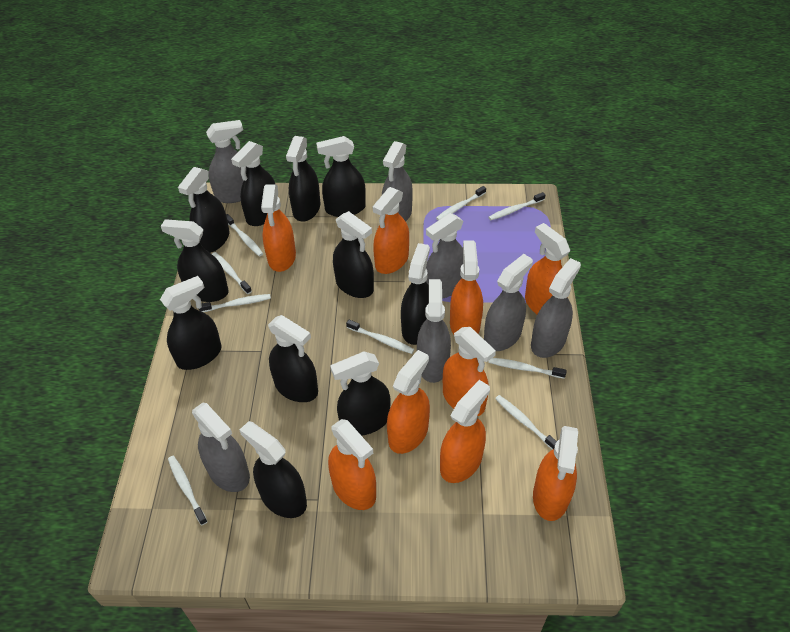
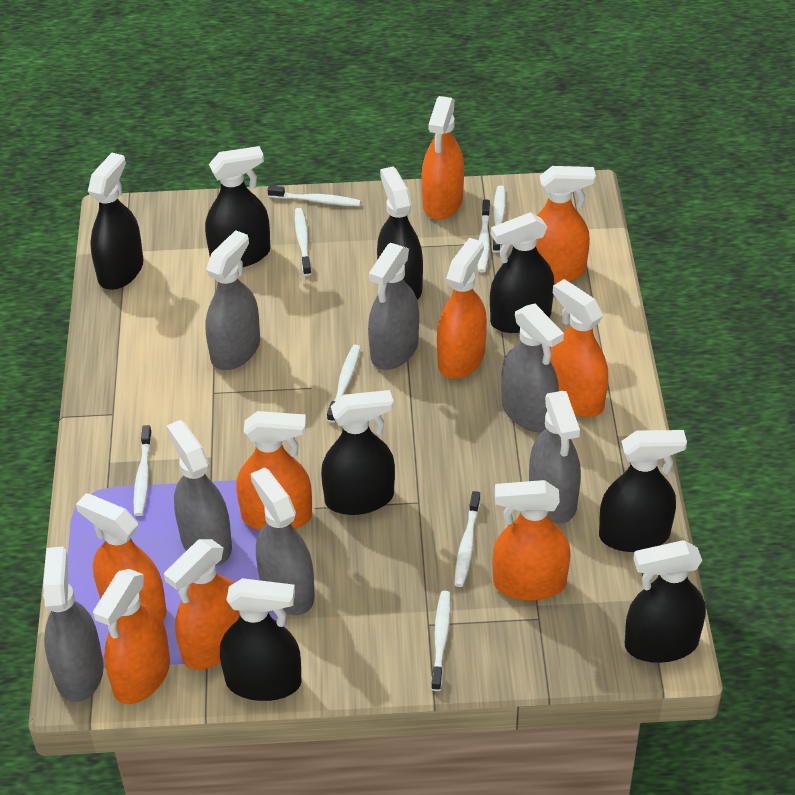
black spray bottle: [160,276,221,370] [161,219,229,302] [178,167,229,253] [231,141,276,226] [240,421,307,518] [268,315,318,402] [286,136,320,221] [316,136,366,217] [330,352,391,436] [333,211,374,298] [401,243,430,345] = 11 -> [88,153,144,290] [205,146,271,267] [220,578,302,701] [321,390,395,515] [377,166,423,300] [490,212,554,333] [599,430,687,552] [625,540,706,663] = 8
white toothbrush: [168,456,208,525] [199,294,271,312] [212,252,252,294] [226,214,263,256] [346,320,414,354] [436,186,486,220] [488,358,567,379] [489,192,545,220] [495,395,557,450] = 9 -> [134,425,152,516] [267,185,361,206] [295,208,311,276] [327,345,361,423] [431,591,451,691] [454,491,481,587] [477,199,491,272] [492,185,506,253] = 8

